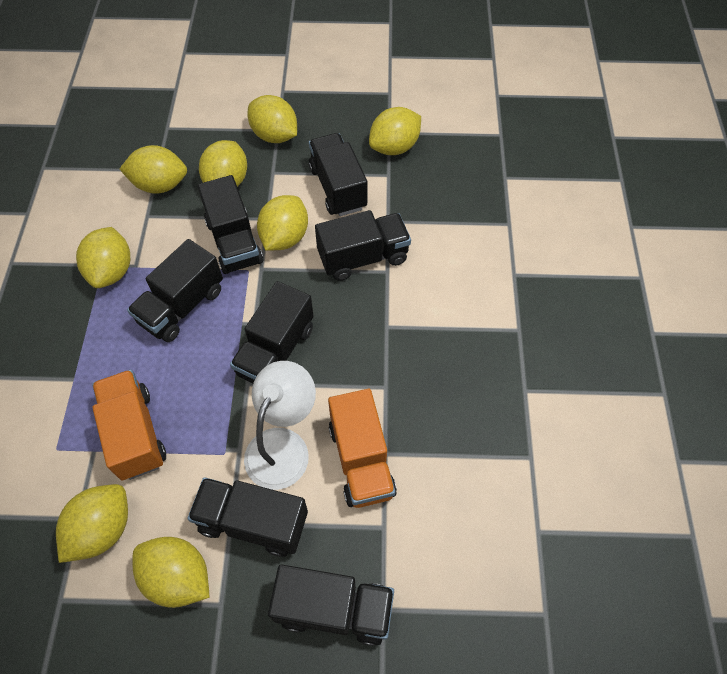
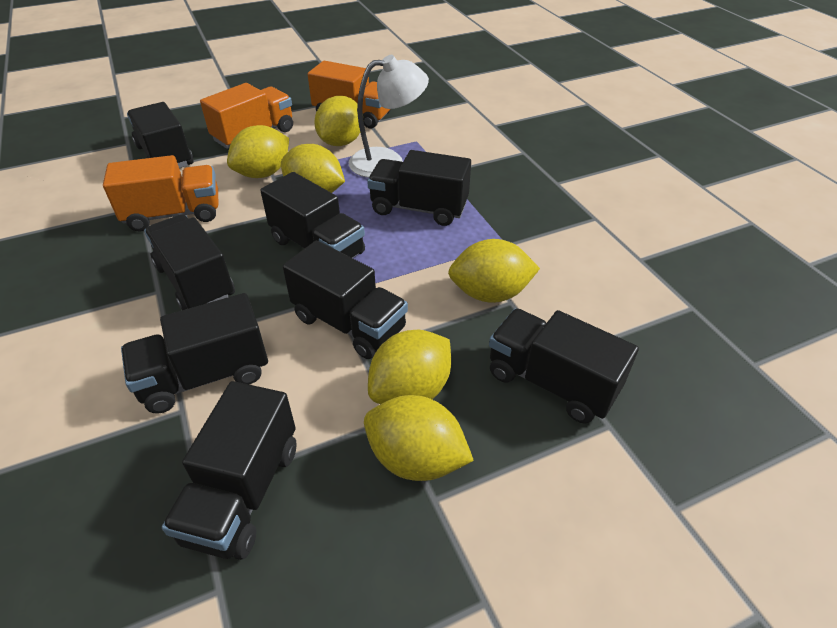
black truck: [127,239,223,342] [188,477,308,557] [197,175,263,274] [230,281,314,383] [268,564,394,646] [309,133,368,216] [315,210,411,281] = 7 -> [121,293,268,413] [127,102,193,168] [144,214,235,310] [162,381,297,560] [260,172,365,258] [283,241,408,359] [367,150,471,226] [489,309,639,424] = 8
orange truck: [92,370,166,480] [328,389,397,508] = 2 -> [103,155,218,231] [200,83,293,149] [308,61,391,128] = 3
yellow lemon: [56,484,128,563] [76,227,130,288] [120,145,187,194] [132,537,210,608] [199,140,247,187] [248,95,297,143] [257,195,308,251] [369,107,421,155] = 8 -> [227,125,289,178] [281,144,345,193] [314,96,360,146] [364,395,474,481] [368,330,451,404] [448,239,540,303] = 6

